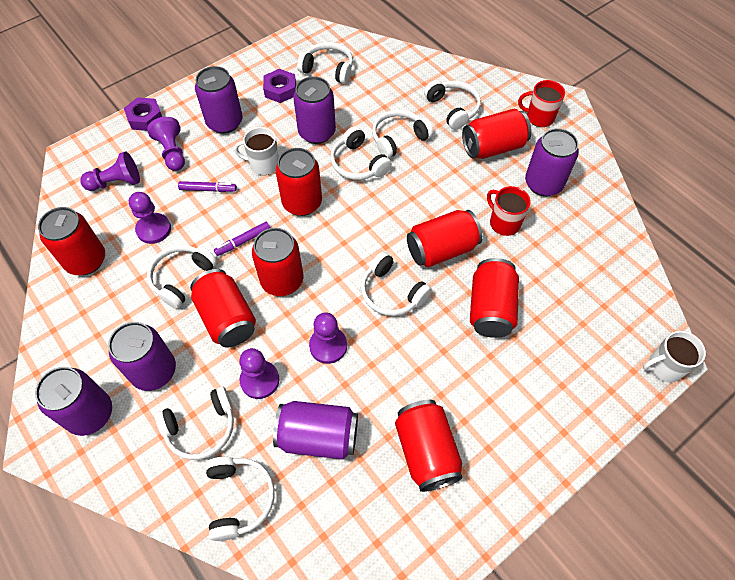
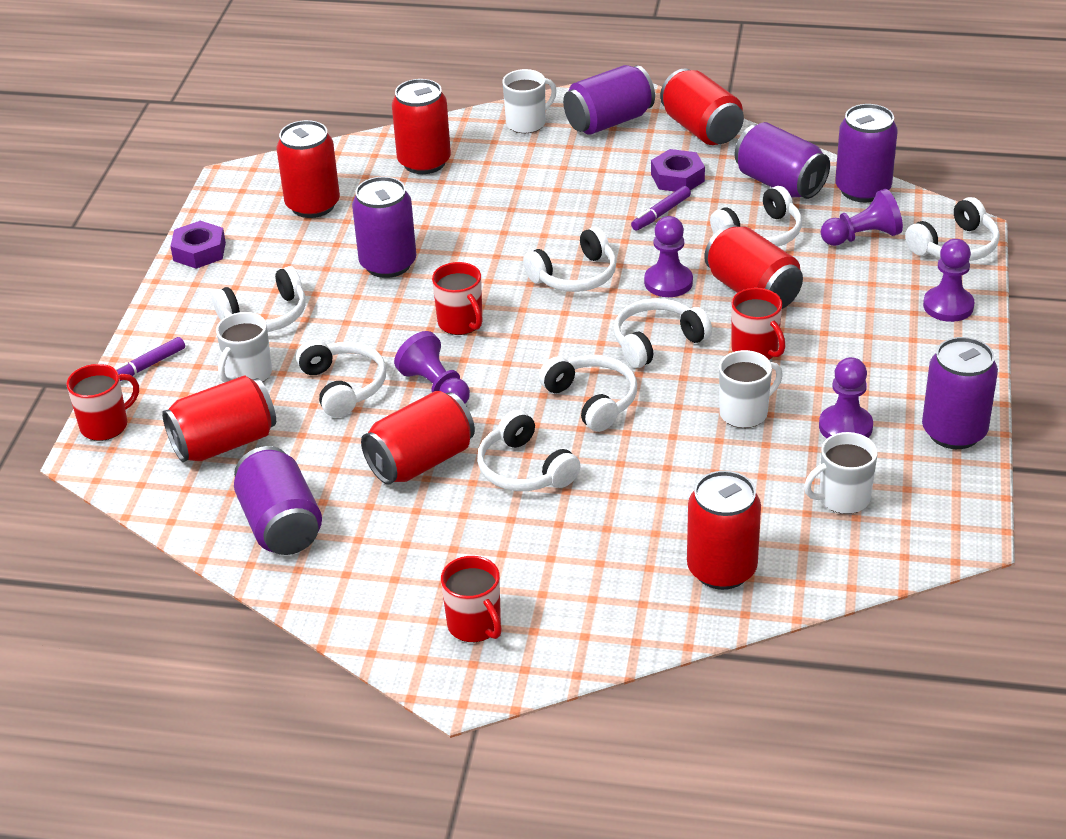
red can: [38,207,105,275] [190,269,256,347] [252,228,303,296] [275,148,322,216] [395,400,463,492] [407,210,483,267] [462,109,532,159] [470,258,519,338] = 8 -> [162,375,276,462] [277,120,340,218] [361,391,475,485] [392,79,451,174] [660,68,744,145] [687,471,761,590] [704,224,803,309] = 7
red mug: [487,186,531,236] [518,80,565,127] = 2 -> [67,364,139,441] [432,262,482,335] [441,556,502,642] [731,288,785,359] = 4
white mug: [234,127,279,175] [643,331,706,383] = 2 -> [216,312,272,383] [503,69,557,133] [719,350,783,428] [804,432,878,514] = 4

